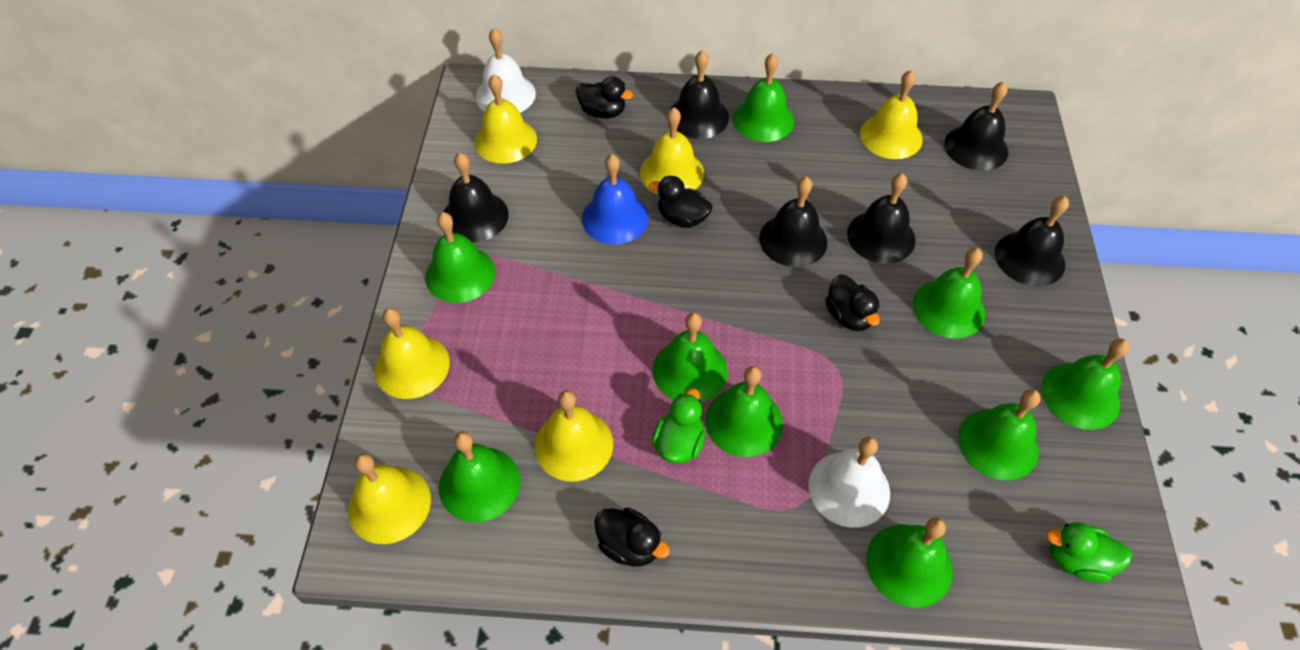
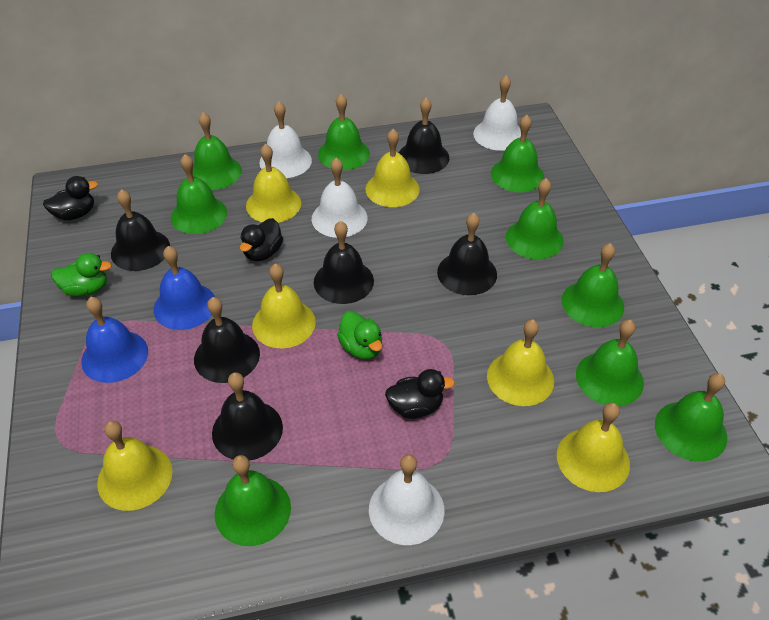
black duck: [576,76,633,119] [594,507,670,567] [649,176,713,228] [825,274,880,331] = 4 -> [43,176,98,220] [240,218,283,261] [385,369,455,419] = 3
blue bell: [582,154,648,244] = 1 -> [81,297,148,383] [154,246,215,330] = 2
white bell: [476,28,536,113] [808,437,890,528] = 2 -> [259,101,312,178] [312,158,368,238] [369,454,445,545] [473,75,521,151] = 4

